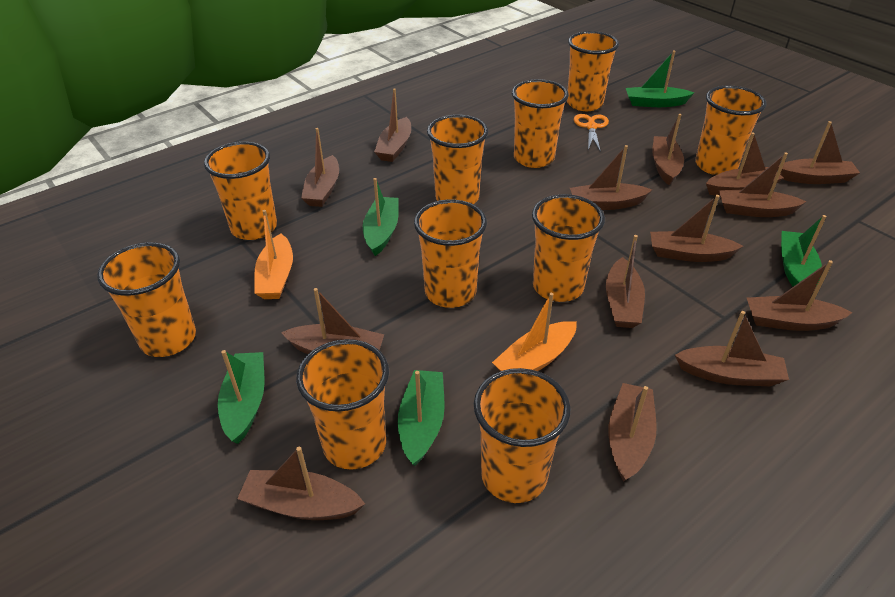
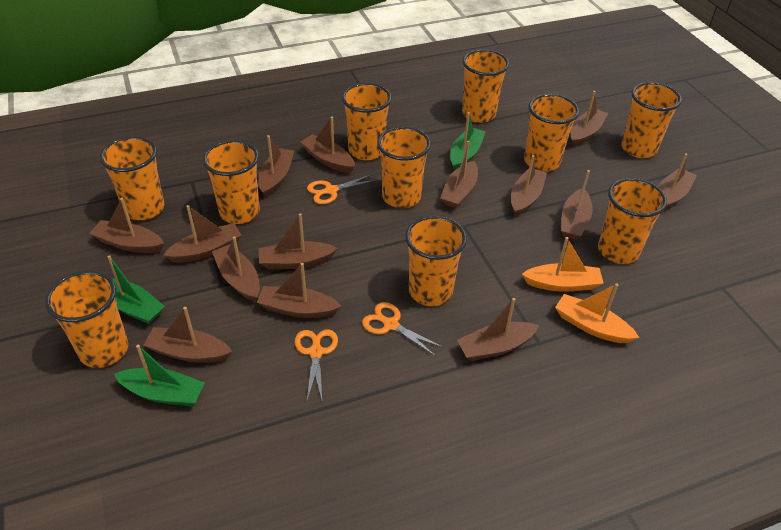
green boat: [218,350,265,444] [363,178,399,256] [398,370,445,466] [626,50,694,107] [781,215,827,287] = 5 -> [107,255,165,324] [114,345,205,406] [450,112,486,170] = 3
orange scissors: [574,114,609,152] = 1 -> [295,329,338,400] [307,174,378,204] [362,302,442,356] = 3

